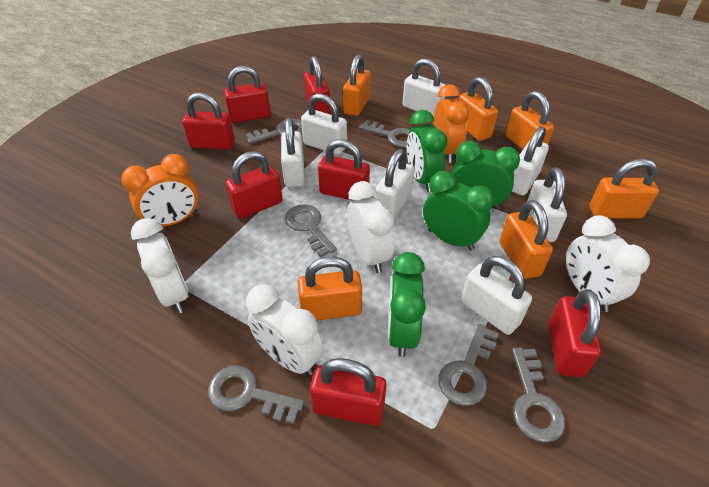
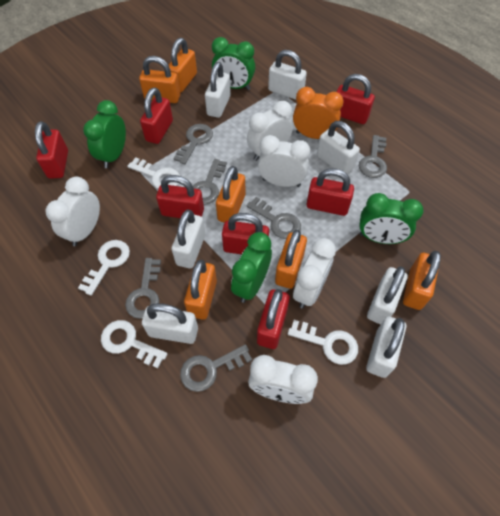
orange clock: [121,154,199,226] [433,84,469,163] = 2 -> [293,87,344,139] = 1
white clock: [131,218,189,313] [246,284,324,376] [347,181,394,273] [566,215,650,312] = 4 -> [45,177,100,246] [247,101,293,161] [248,355,318,404] [258,135,310,187] [293,238,336,309] = 5
white key: none = 0 -> [78,240,130,296] [101,320,168,368] [127,157,180,189] [288,320,358,365] = 4

